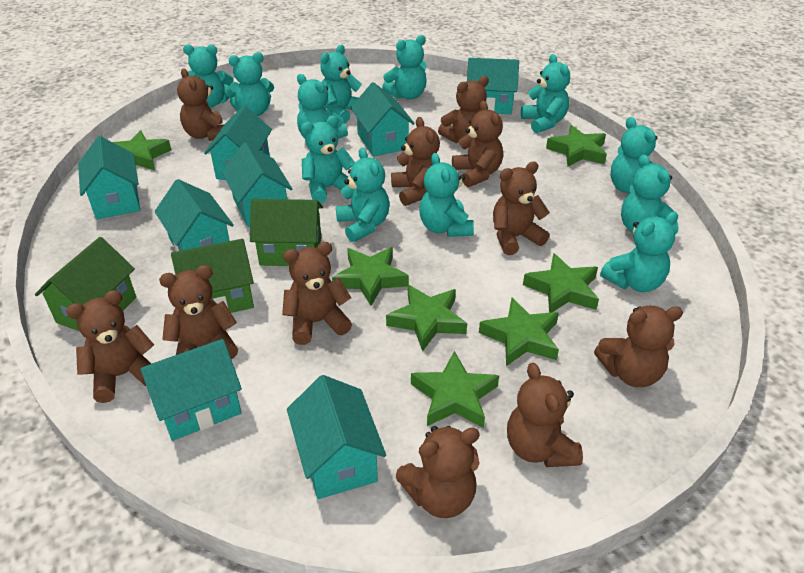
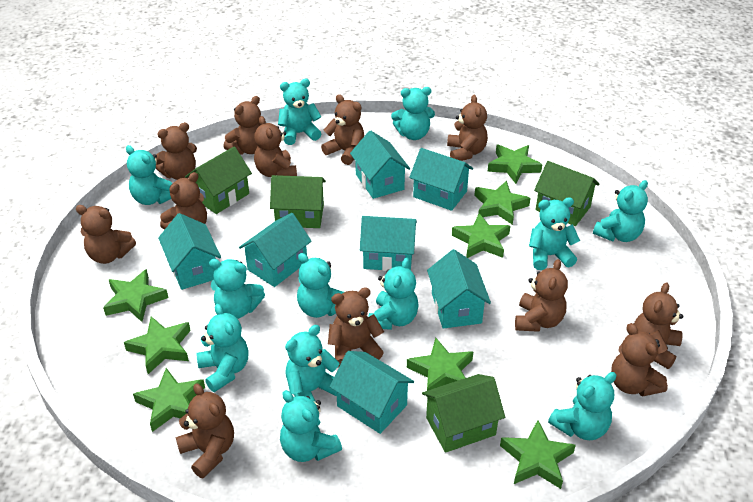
brown teddy bear: [66,290,154,403] [159,265,238,359] [177,68,224,141] [282,242,352,345] [391,117,440,206] [396,426,480,518] [438,76,489,143] [452,101,503,187] [493,161,550,255] [507,363,583,467] [594,306,683,387] = 11 -> [76,205,136,264] [155,122,197,180] [160,172,207,229] [175,383,234,478] [223,96,261,155] [254,116,297,177] [321,94,364,165] [328,287,384,368] [447,95,488,161] [515,259,568,332] [611,323,668,397] [634,282,683,369] = 12
green house: [35,237,136,332] [171,239,254,313] [250,199,323,266] = 3 -> [185,147,252,214] [270,175,326,228] [422,374,505,453] [534,161,600,226] = 4
green star: [113,130,171,170] [332,247,409,306] [386,285,467,351] [411,351,499,428] [479,298,559,366] [523,253,599,313] [546,125,607,167] = 7 -> [103,269,168,322] [124,317,191,374] [133,368,205,432] [407,338,473,397] [452,213,510,258] [474,181,531,225] [487,145,543,184] [500,420,576,489] = 8
turquoise house: [78,136,140,219] [141,339,242,441] [155,179,234,252] [204,106,272,180] [222,143,292,227] [287,375,386,499] [351,82,415,157] [467,58,519,114] = 8 -> [158,213,221,290] [239,213,312,287] [330,351,414,434] [350,130,410,199] [360,216,417,271] [409,148,473,211] [427,249,491,329] = 7

